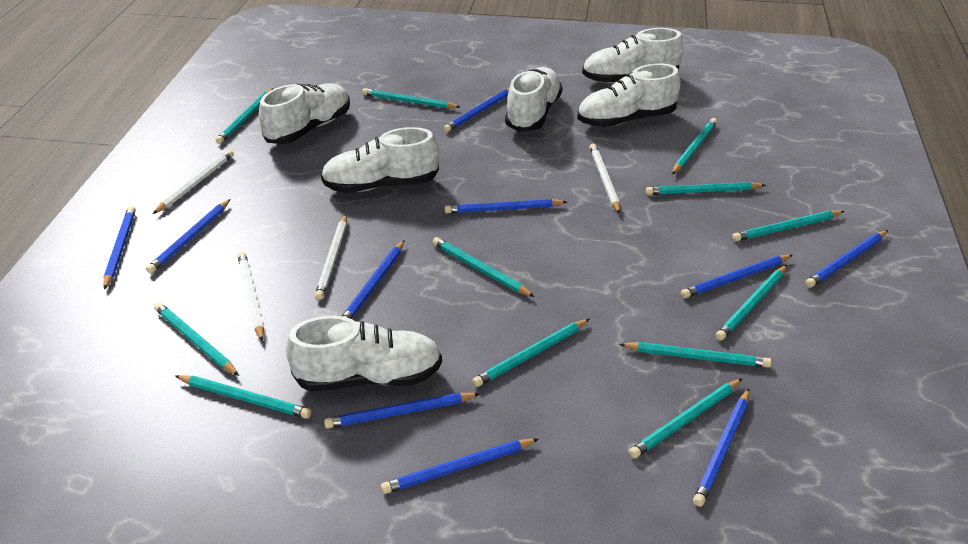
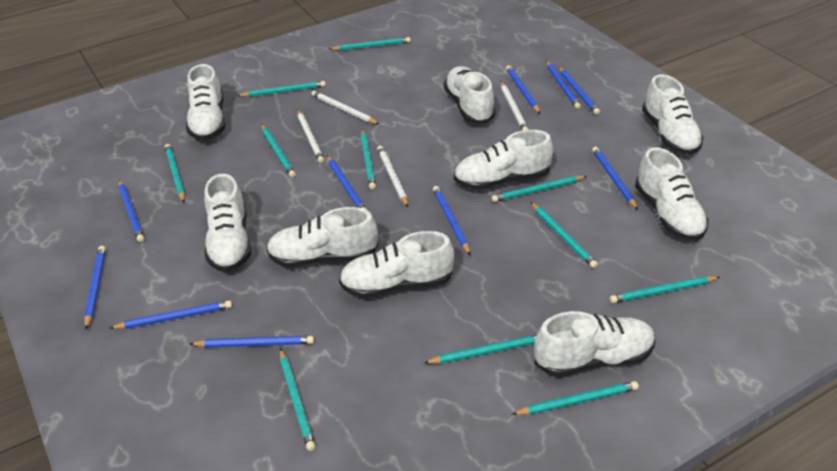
turquoise pencil: [154,303,239,376] [175,375,311,419] [216,88,273,144] [362,88,460,109] [433,237,535,297] [472,319,589,387] [619,342,771,368] [629,379,742,458] [646,182,766,195] [672,118,717,174] [715,265,787,341] [732,211,844,241] = 12 -> [165,144,185,203] [237,81,326,97] [261,124,296,177] [280,348,316,451] [329,37,411,51] [361,129,376,190] [424,334,537,364] [491,176,587,202] [512,381,639,415] [531,202,598,268] [610,276,720,303] = 11
white shoe: [259,83,350,144] [286,316,442,392] [321,127,439,193] [505,67,563,132] [577,63,681,127] [582,28,683,83] = 6 -> [186,64,225,141] [204,174,251,272] [266,207,378,267] [339,231,454,298] [444,66,496,124] [454,130,553,190] [534,311,655,377] [635,147,708,241] [642,74,704,155] = 9

